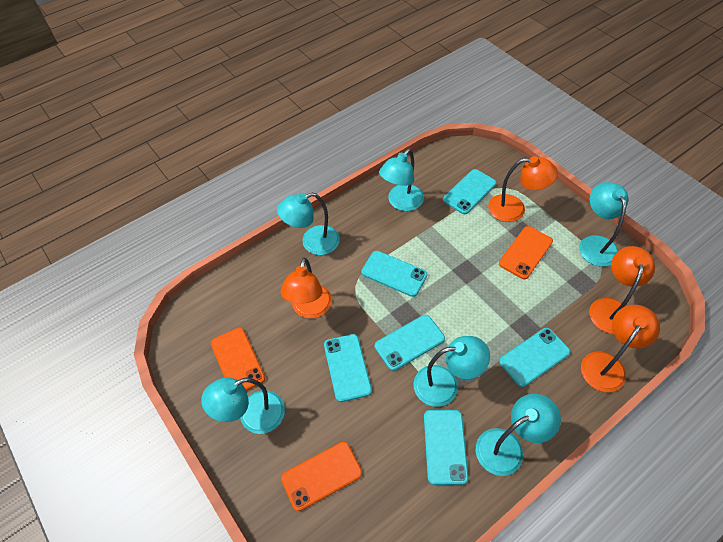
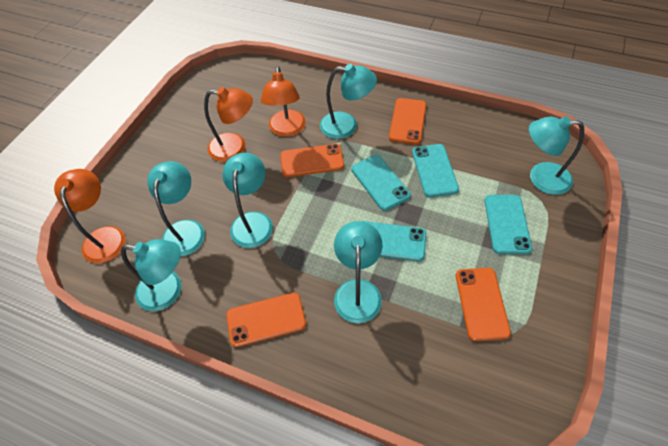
orange lamp: [281,257,332,318] [488,156,558,222] [581,305,660,392] [589,246,655,334] = 4 -> [54,169,126,263] [204,87,253,162] [261,66,306,137] = 3
orange phone: [211,328,265,391] [281,442,362,511] [499,226,553,279] = 3 -> [226,293,306,347] [280,144,344,177] [389,98,426,144] [456,268,511,341] = 4
turquoise phone: [324,334,372,402] [361,251,427,297] [375,315,445,371] [424,410,469,485] [443,169,496,214] [499,328,570,387] = 6 -> [351,155,411,211] [362,221,426,261] [412,144,459,197] [485,195,532,254] = 4

